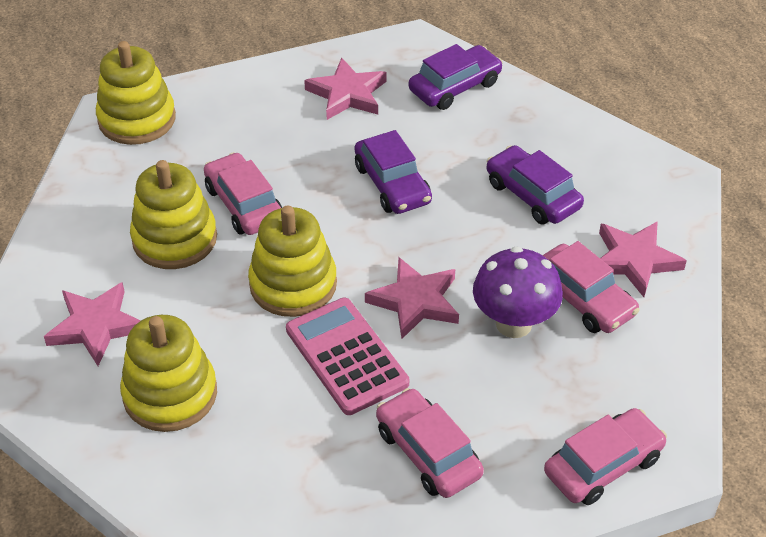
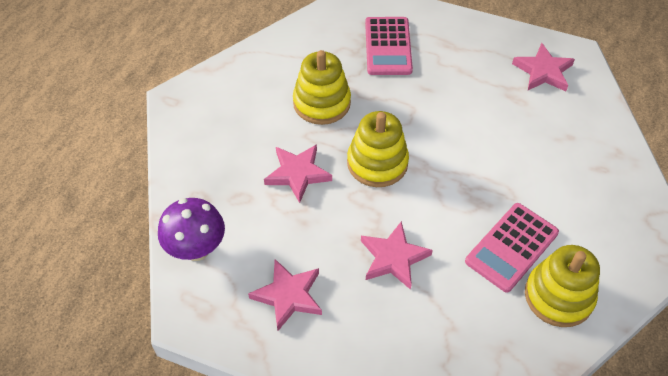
pink calculator: [286,298,409,415] = 1 -> [365,17,413,75] [465,203,559,293] = 2
pink car: [204,152,282,235] [376,388,484,498] [542,241,640,333] [544,408,667,505] = 4 -> none = 0
purple car: [355,130,432,214] [409,44,503,110] [487,145,584,225] = 3 -> none = 0
yellow stacking toy: [96,41,176,145] [120,315,217,432] [130,160,217,269] [248,206,337,317] = 4 -> [293,50,351,125] [347,111,409,187] [525,245,600,327] = 3

